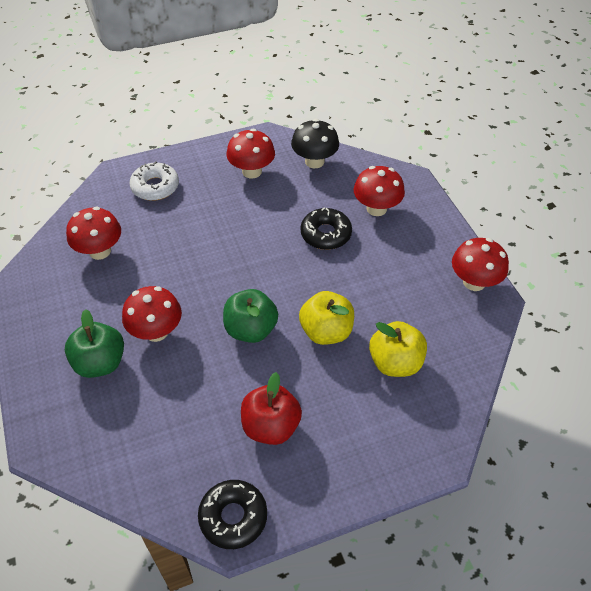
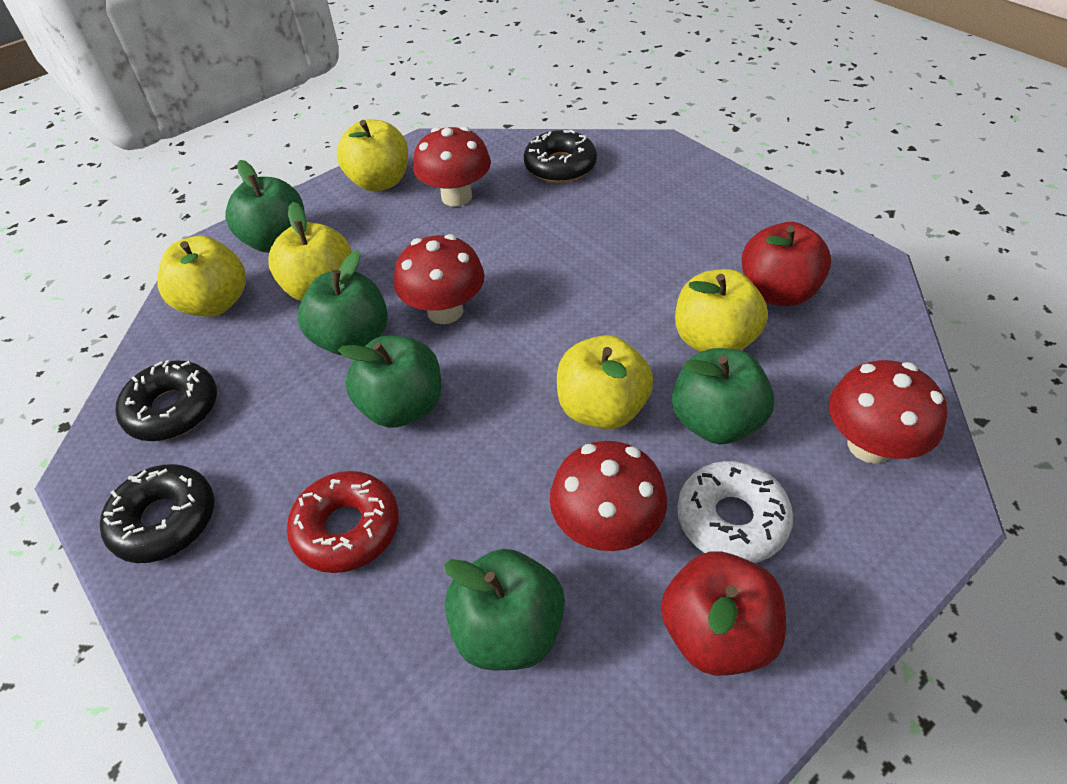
black donut: [198,480,267,549] [300,208,352,250] = 2 -> [100,464,214,563] [116,360,217,441] [524,130,597,183] = 3
black mushroom: [291,119,339,168] = 1 -> none = 0
green apple: [65,309,124,378] [223,289,278,343] = 2 -> [225,160,305,253] [298,250,388,355] [338,336,441,428] [444,549,565,670] [672,348,775,444] = 5
red apple: [241,372,302,445] = 1 -> [661,551,786,676] [742,222,831,306] = 2
red donut: none = 0 -> [287,471,399,573] = 1
red mushroom: [66,207,121,260] [122,286,182,342] [226,129,275,179] [354,166,405,216] [452,238,509,291] = 5 -> [394,234,485,324] [413,126,491,207] [550,441,667,551] [829,360,947,464] = 4
yellow apple: [299,291,354,345] [369,321,427,377] = 2 -> [157,236,246,317] [268,202,352,301] [337,119,408,192] [557,335,653,429] [675,269,768,352] = 5

